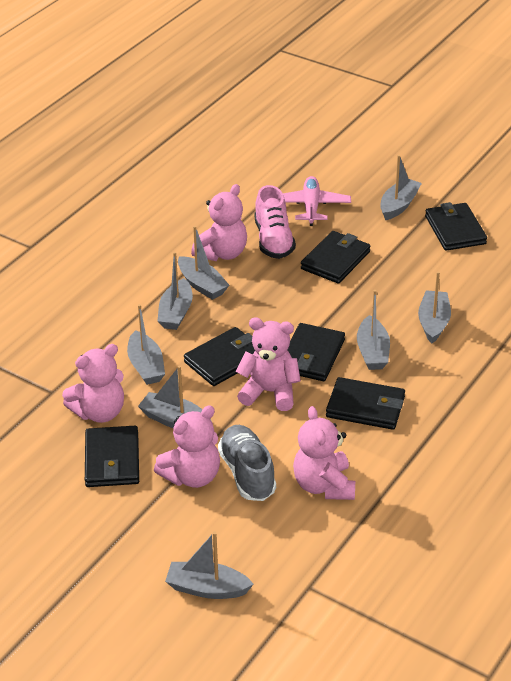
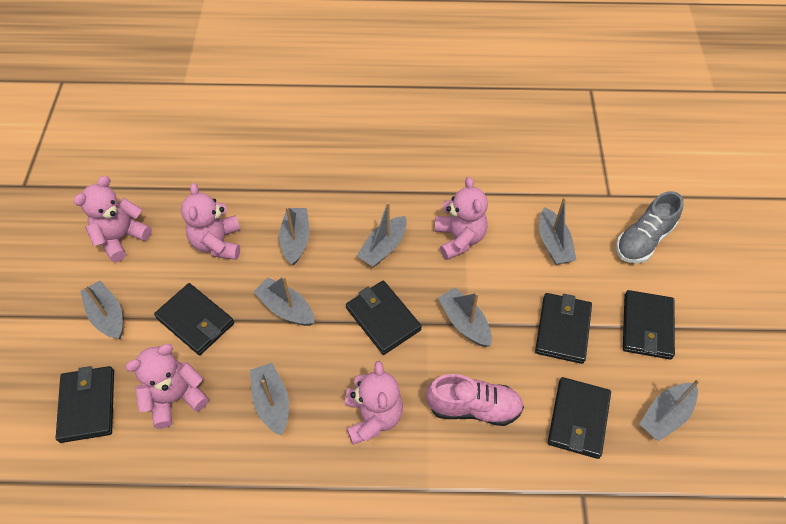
pink plane: [283,176,351,226] = 1 -> none = 0

